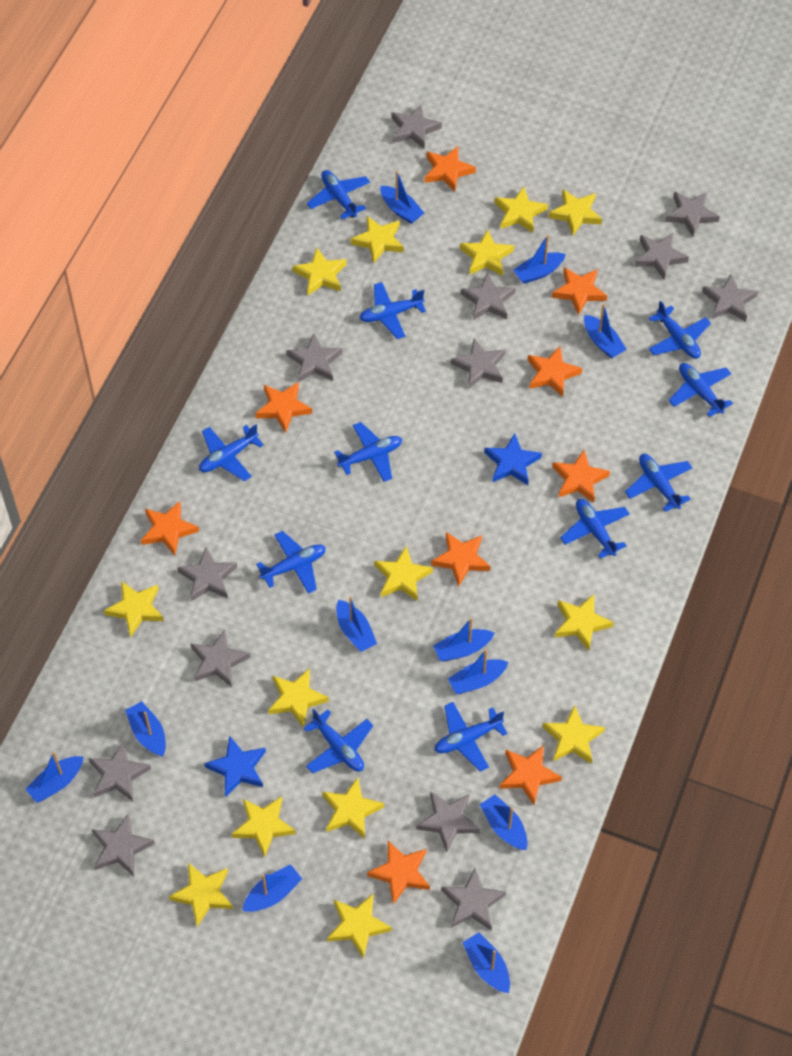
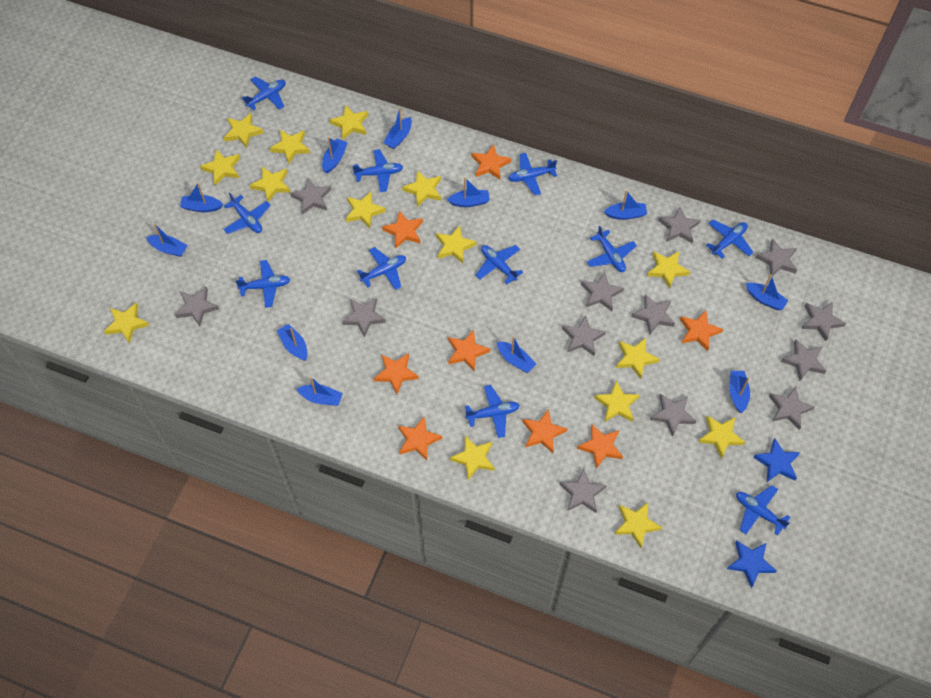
orange star: [141,501,199,555] [255,382,312,433] [367,841,430,904] [425,146,476,192] [431,532,490,587] [499,745,562,805] [528,346,582,397] [552,267,607,315] [552,450,610,503] = 9 -> [374,353,419,394] [382,211,423,249] [398,417,442,461] [448,330,490,371] [472,144,511,180] [522,410,567,453] [577,424,623,469] [680,310,723,351] = 8
yellow star: [104,581,164,637] [169,863,233,926] [232,796,296,857] [268,669,329,728] [292,248,347,295] [322,777,384,839] [327,894,392,959] [351,216,404,264] [374,546,433,601] [460,229,514,276] [495,186,548,233] [543,705,605,764] [548,189,602,236] [555,594,614,651] = 14 -> [104,302,149,344] [200,150,240,186] [223,113,264,148] [250,167,291,202] [270,130,310,164] [330,105,368,139] [346,192,386,228] [402,170,441,207] [436,225,477,263] [450,436,495,480] [594,381,640,422] [614,502,662,548] [616,338,660,379] [647,251,690,289] [698,415,745,459] = 15

